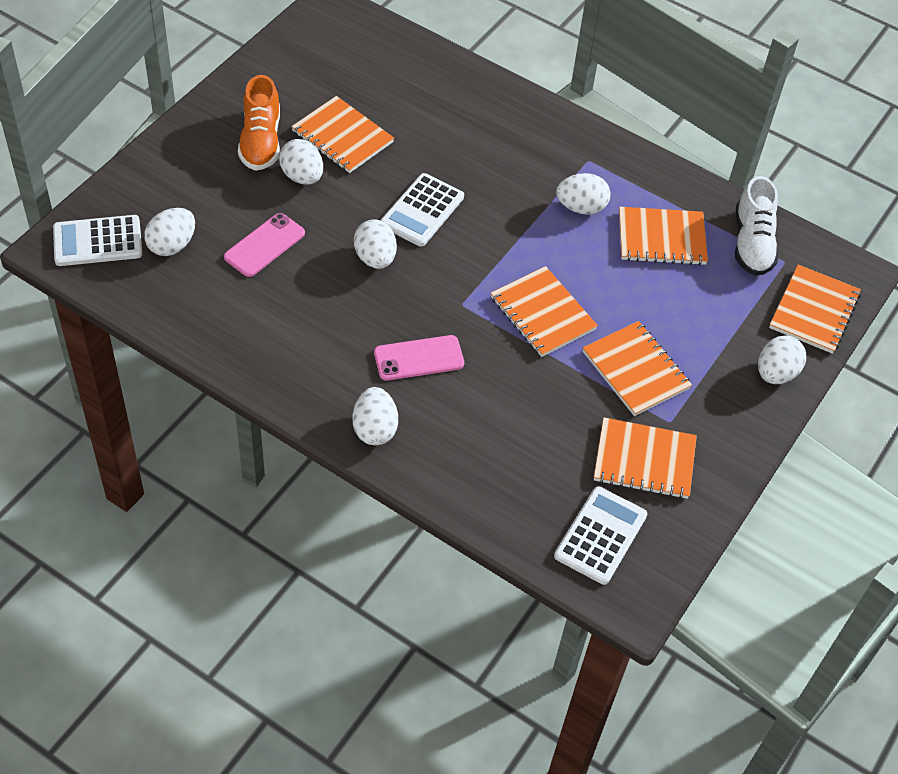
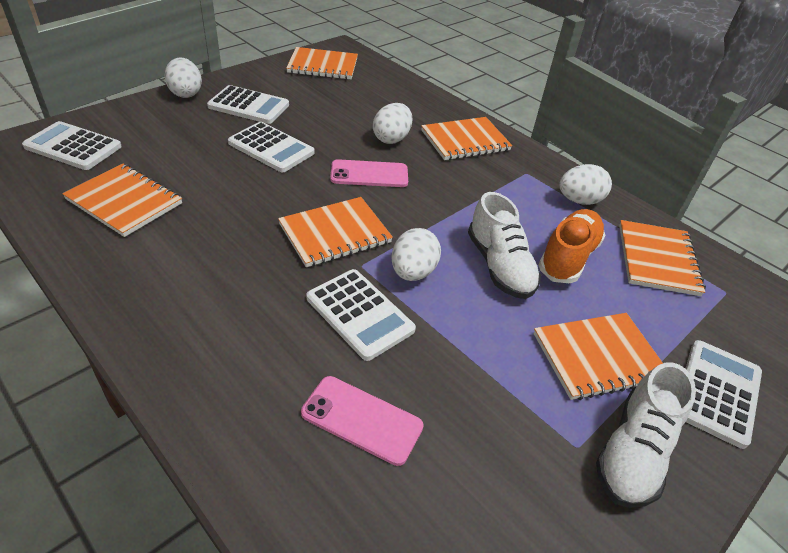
white calculator: [53,215,142,266] [380,173,464,246] [554,486,647,585] = 3 -> [22,121,122,170] [207,85,289,124] [228,122,314,172] [306,269,416,361] [685,340,762,449] = 5
white egg: [144,208,195,256] [279,139,323,185] [353,387,398,445] [354,219,397,269] [556,173,610,215] [758,335,806,384] = 6 -> [164,58,202,98] [373,103,412,144] [392,228,441,281] [559,164,612,205] = 4
white shoe: [735,176,778,276] = 1 -> [468,192,541,299] [596,362,696,508] = 2

